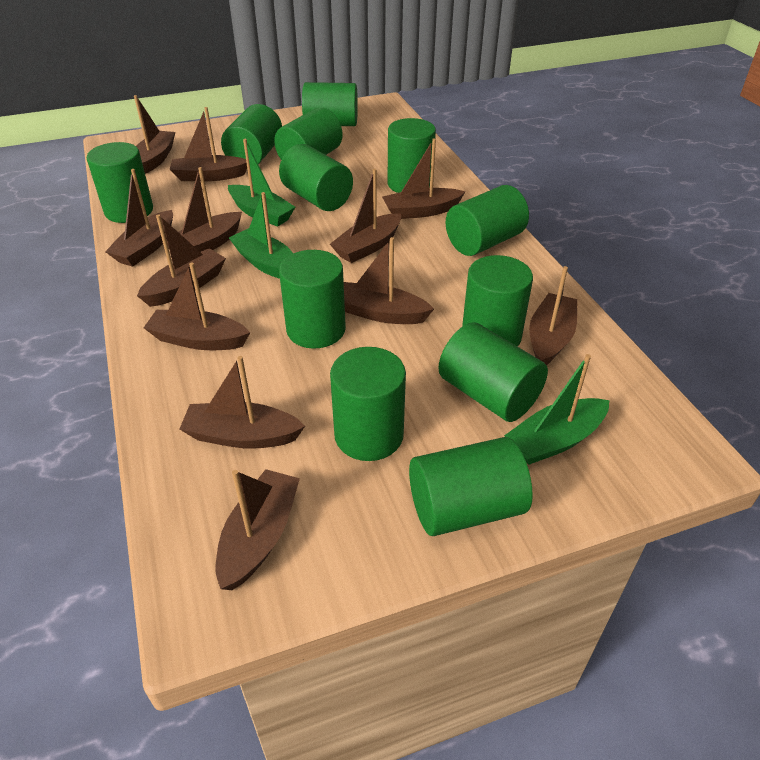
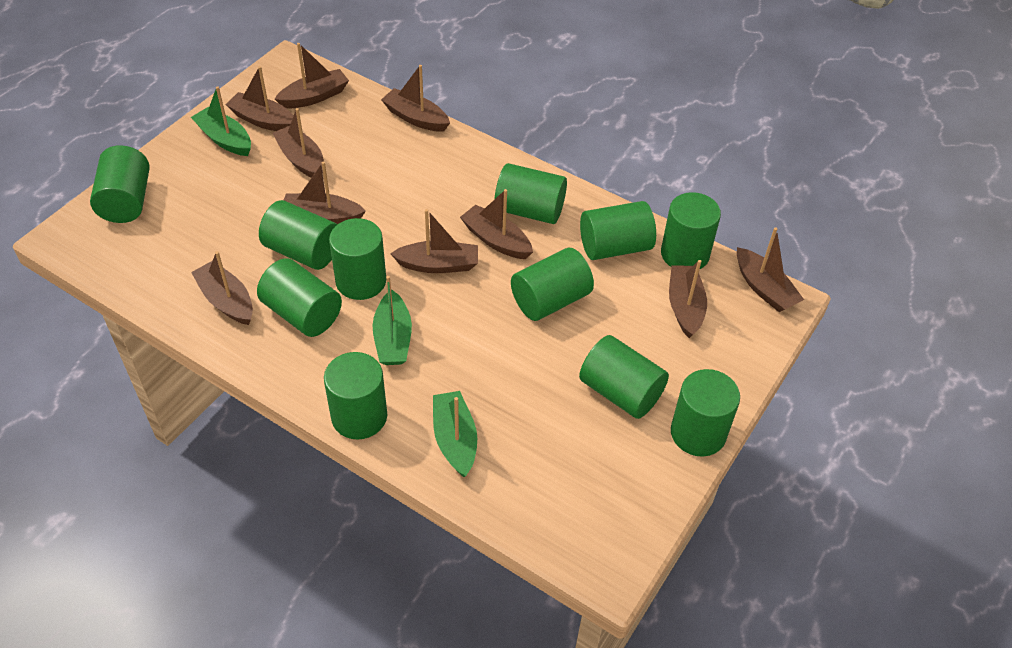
brown boat: [105,169,173,267] [134,95,175,174] [137,214,226,307] [144,262,250,350] [162,167,242,252] [170,107,247,181] [180,356,305,449] [216,469,300,590] [330,169,401,263] [344,237,434,324] [382,138,465,219] [529,266,577,365] = 12 -> [191,251,253,325] [225,66,294,131] [273,108,324,178] [275,43,349,108] [284,161,366,225] [381,65,450,132] [390,209,478,273] [460,189,533,259] [669,260,707,338] [737,227,804,312] = 10
green cylinder: [87,142,153,223] [221,104,282,164] [274,107,343,160] [279,144,353,211] [279,250,346,349] [302,82,358,126] [330,347,406,461] [388,118,436,193] [409,437,533,536] [438,322,548,422] [446,185,529,256] [462,255,533,347] = 12 -> [90,145,149,223] [257,258,342,337] [259,200,337,270] [324,352,387,439] [329,218,386,300] [494,163,567,224] [511,248,594,321] [579,335,669,419] [580,201,656,260] [661,192,721,270] [671,369,740,457] = 11

